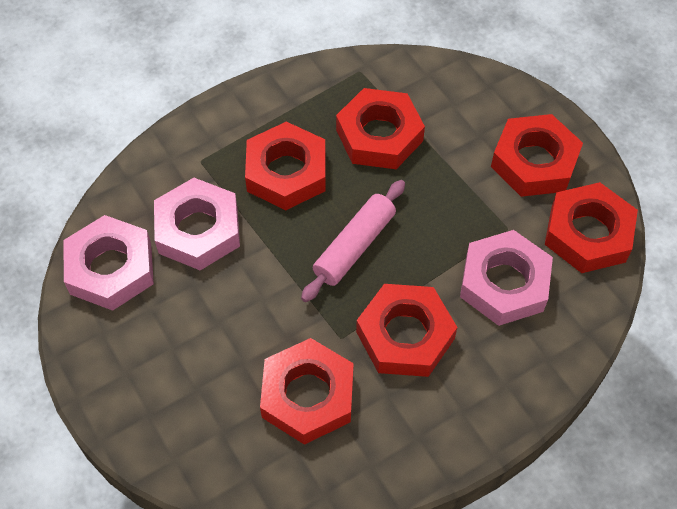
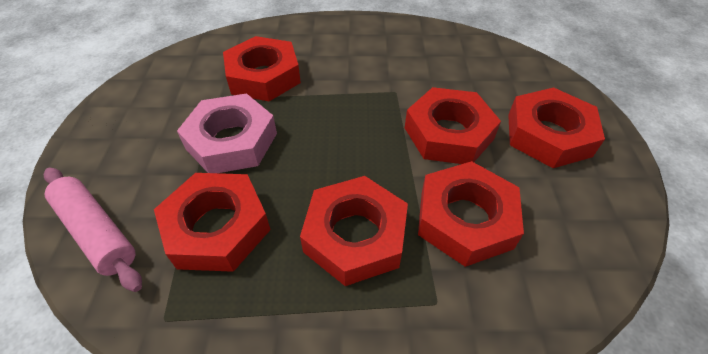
pink nut: [63,215,154,311] [154,178,240,270] [460,230,553,326] = 3 -> [177,93,277,173] = 1

